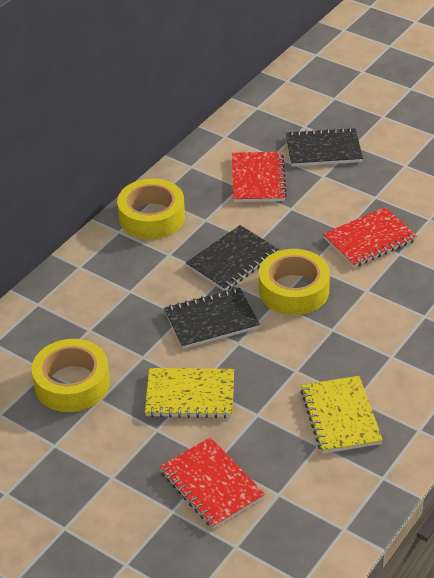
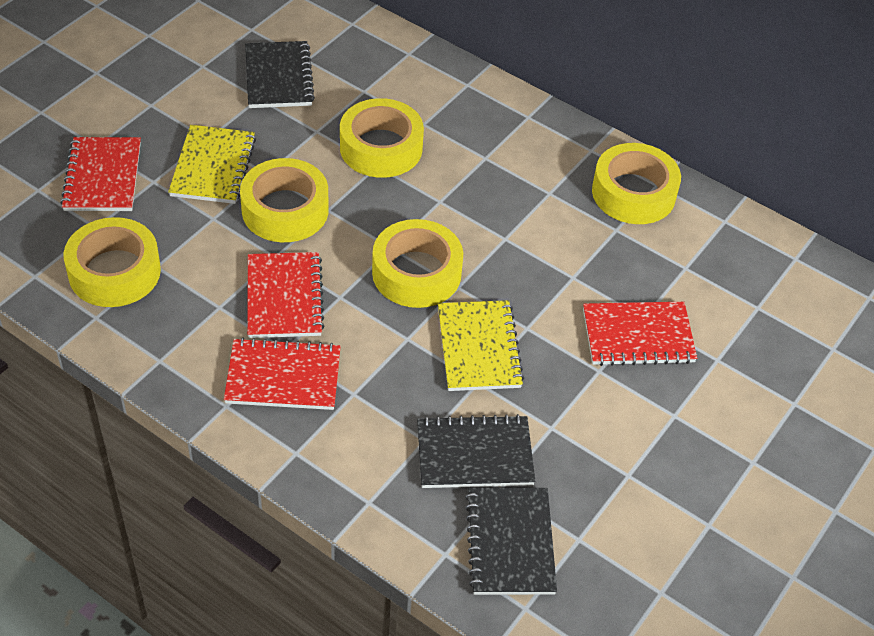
red notebook: [160,437,265,529] [232,152,287,202] [323,207,417,268] = 3 -> [60,137,141,211] [224,337,341,410] [247,252,325,338] [583,302,697,366] = 4
yellow tape: [32,339,110,412] [117,179,185,239] [259,249,330,315] = 3 -> [64,217,161,307] [240,158,329,242] [340,98,424,178] [372,219,463,308] [592,143,681,224] = 5

